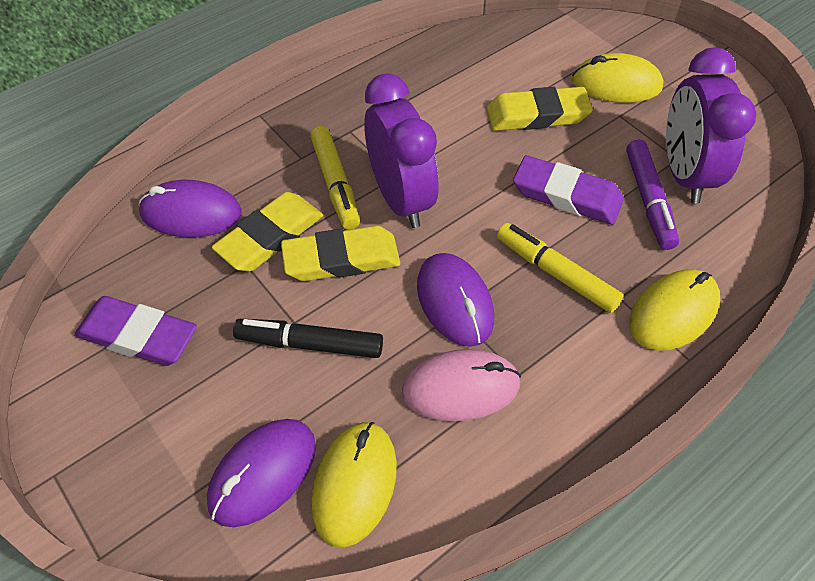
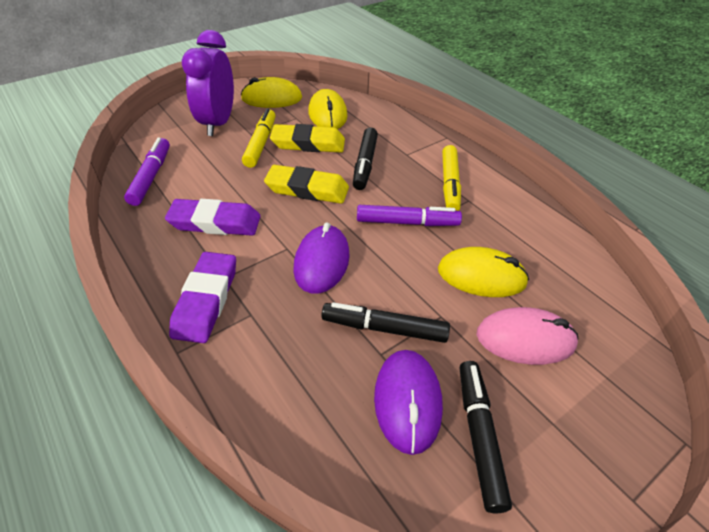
black marker: [233,319,383,358] = 1 -> [321,302,450,343] [353,128,378,190] [460,361,512,514] = 3
purple clock: [364,73,438,228] [666,47,756,203] = 2 -> [182,30,234,136] = 1
purple marker: [626,140,679,250] = 1 -> [124,138,170,206] [357,205,462,226] = 2
purple mouse: [138,180,241,237] [207,419,316,527] [417,253,494,347] = 3 -> [294,222,350,294] [374,350,443,455] = 2
yellow eraser: [212,192,323,272] [281,226,400,281] [487,87,593,131] = 3 -> [264,165,349,204] [270,124,345,153] = 2

